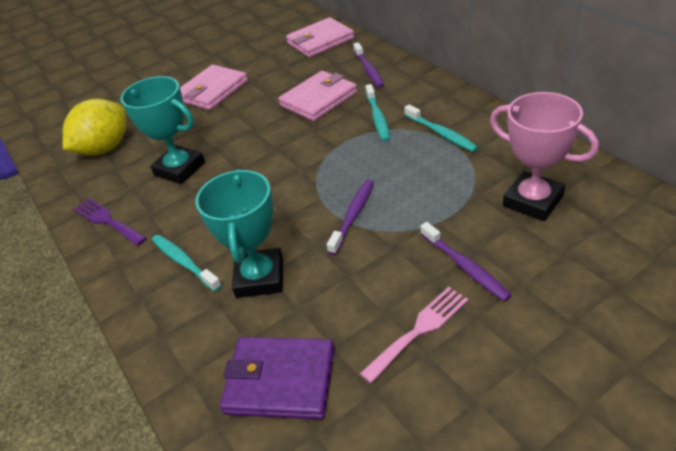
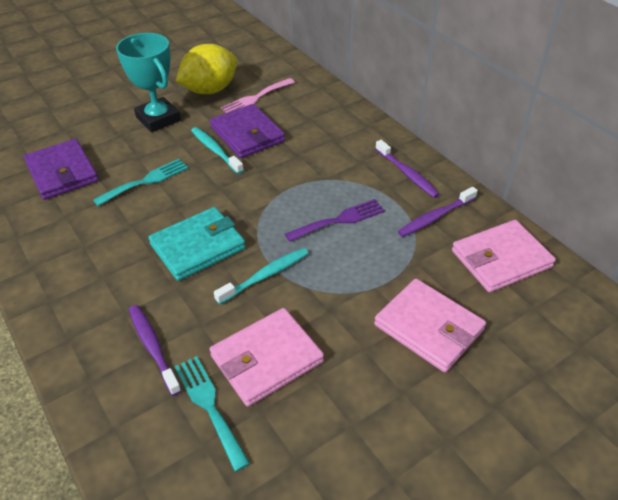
pink trophy: [490,92,599,221] = 1 -> none = 0
purple wallet: [220,337,335,420] = 1 -> [24,139,99,200] [210,104,285,158] = 2
turquoise fork: none = 0 -> [93,159,188,206] [175,356,250,472] = 2
turquoise toothbrush: [152,235,222,292] [366,84,390,142] [404,104,478,152] = 3 -> [191,127,244,174] [214,248,309,305] = 2
turquoise trophy: [121,76,205,184] [196,169,283,298] = 2 -> [116,33,181,132] = 1
turquoise wallet: none = 0 -> [148,207,246,281] = 1

